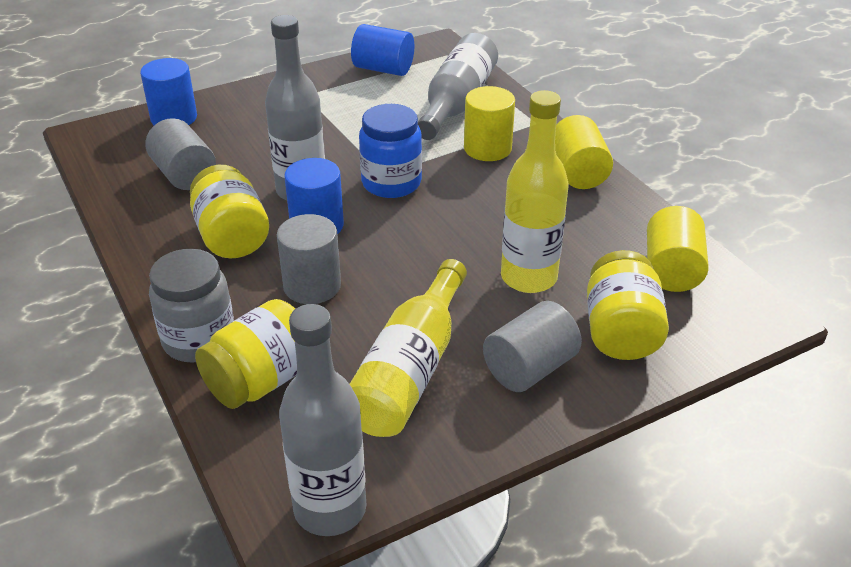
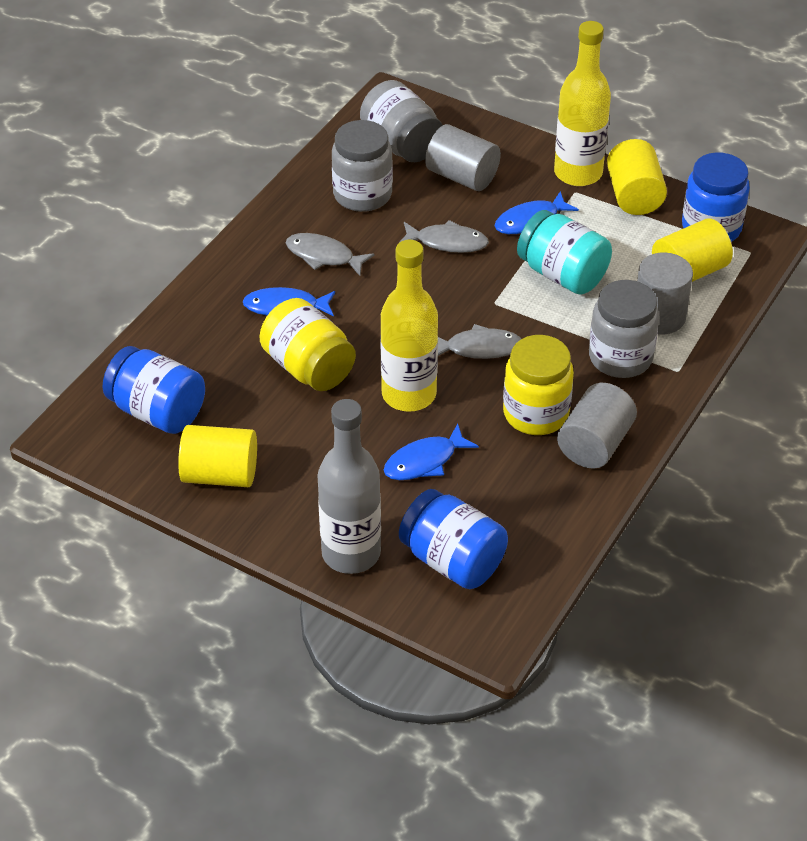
blue cylinder: [140,58,197,125] [284,158,344,234] [351,24,414,76] = 3 -> none = 0
blue fish: none = 0 -> [243,287,335,317] [384,424,479,480] [494,191,579,234] = 3
blue jar: [359,104,422,198] = 1 -> [103,346,205,434] [399,489,508,589] [682,152,750,242] = 3
grey bottle: [265,15,325,201] [279,304,366,536] [418,33,498,140] = 3 -> [317,399,381,574] = 1
grey fish: none = 0 -> [286,233,375,276] [398,220,489,253] [438,324,521,359] = 3
grey jar: [149,249,234,363] = 1 -> [332,120,393,212] [360,80,443,162] [589,280,659,378] = 3
turquoise jar: none = 0 -> [517,210,612,295] = 1
yellow jar: [190,165,269,258] [195,299,297,409] [587,250,669,360] = 3 -> [259,298,356,391] [503,335,574,435] = 2

